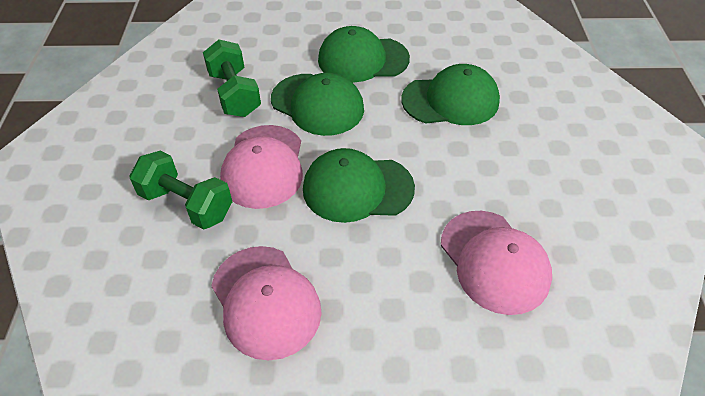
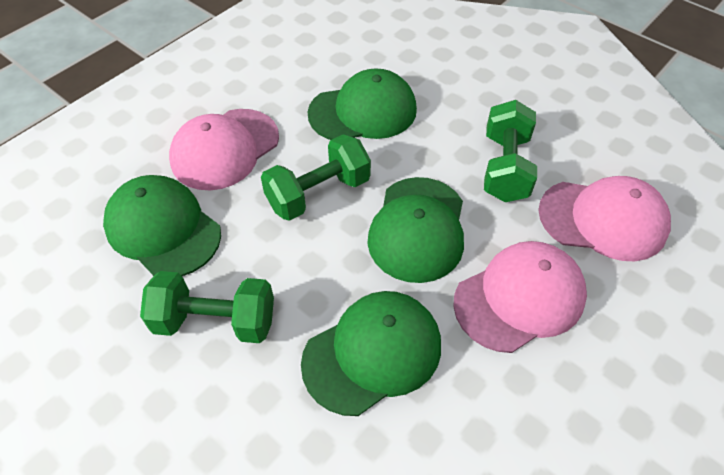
green dumbbell: [129,151,232,230] [203,40,261,117] = 2 -> [140,271,274,343] [261,134,371,221] [484,100,537,202] = 3

